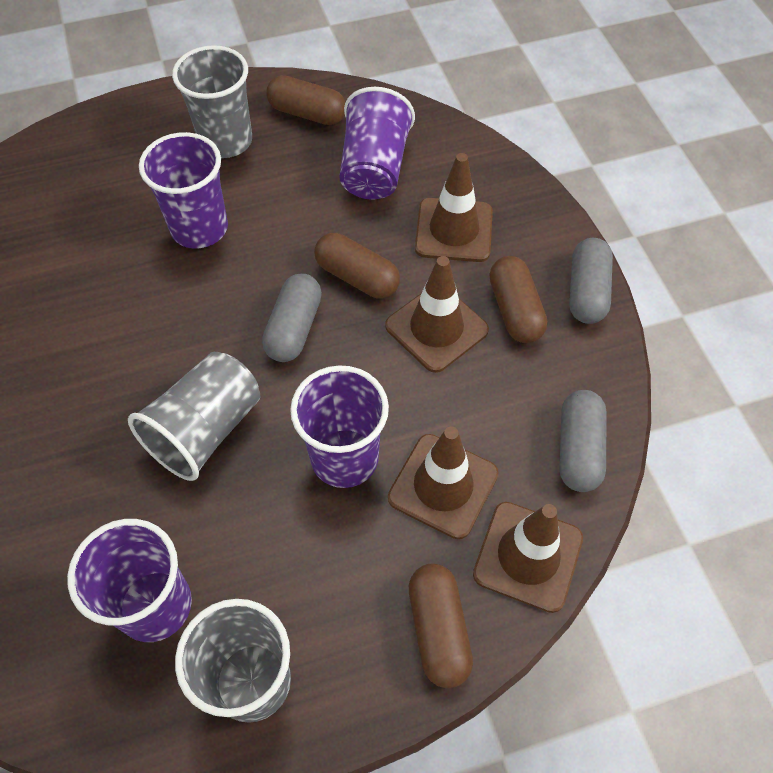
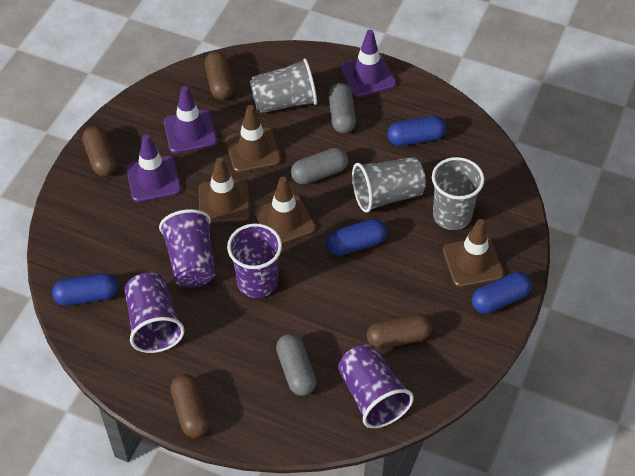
blue capsule: none = 0 -> [52,273,118,306] [326,219,387,256] [387,116,446,146] [472,272,532,314] = 4
purple traffic cone: none = 0 -> [126,134,181,202] [164,86,217,153] [340,30,396,97] = 3

